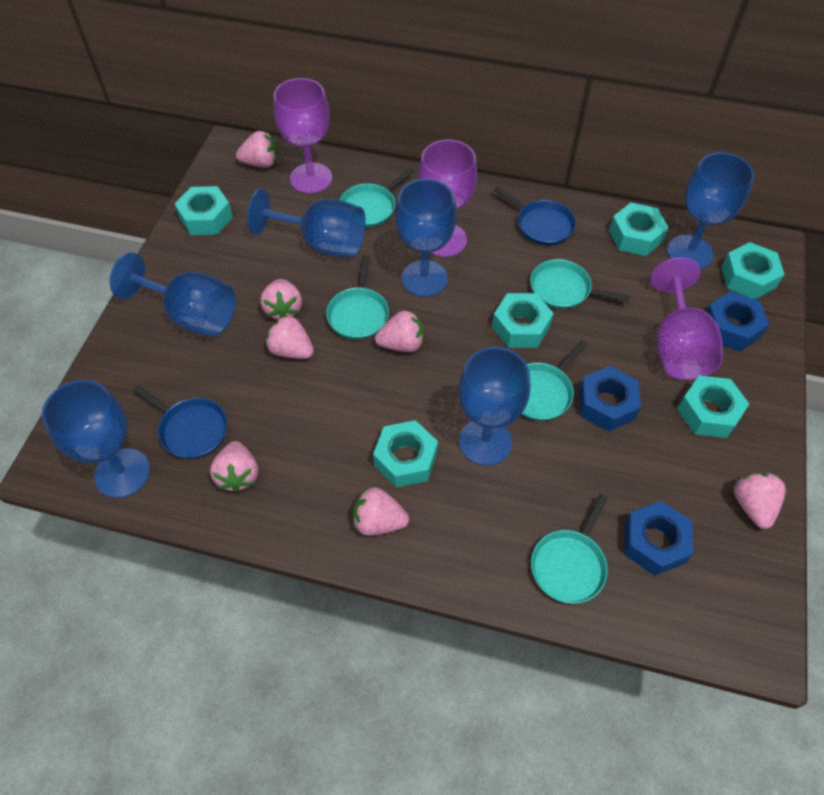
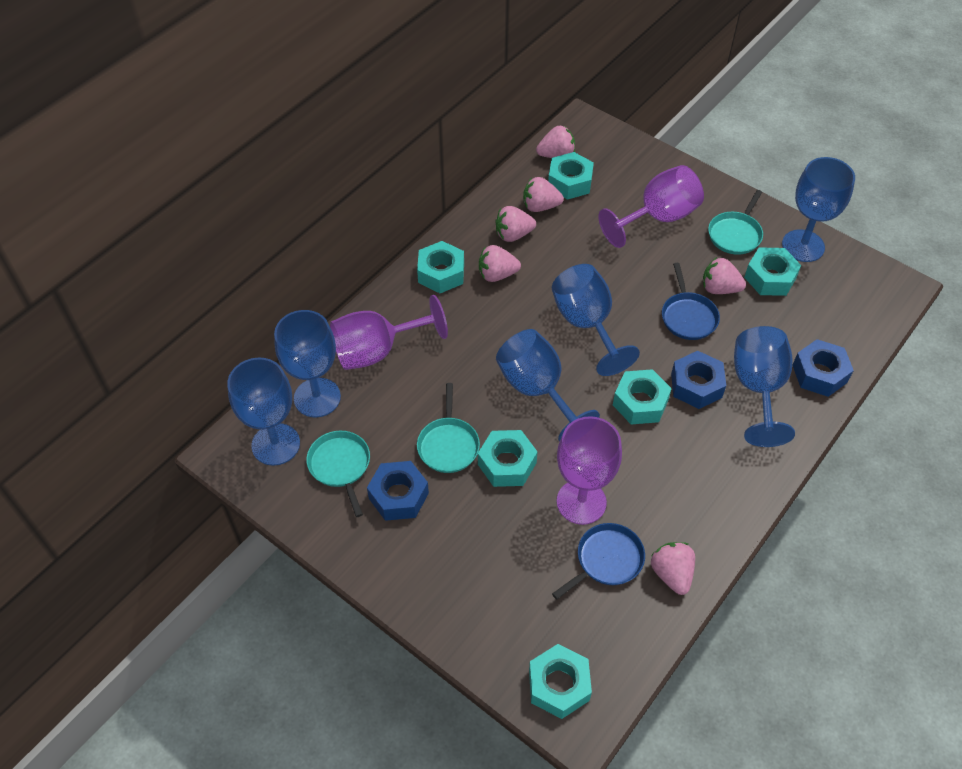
pink strawberry: [210,441,258,492] [236,131,278,168] [261,279,302,320] [266,315,314,359] [353,487,409,536] [375,310,423,352] [734,472,786,529] = 7 -> [479,245,521,282] [496,206,536,242] [523,177,564,212] [536,126,575,158] [651,542,695,595] [703,257,746,294] = 6
turquoise pan: [326,255,389,340] [339,168,414,228] [521,340,588,421] [530,259,631,309] [531,494,608,604] = 5 -> [306,431,370,517] [417,383,480,473] [708,190,763,255] = 3

